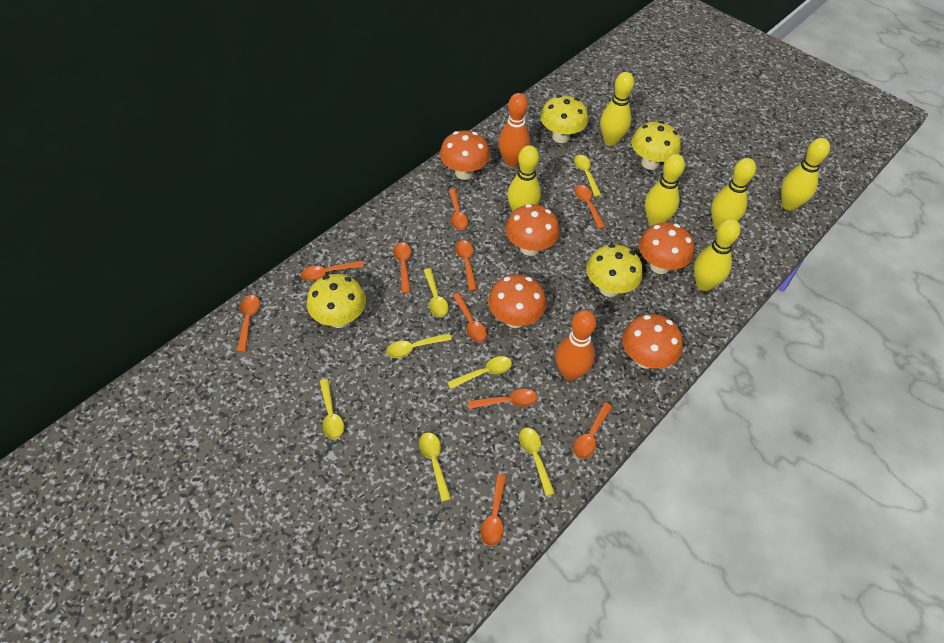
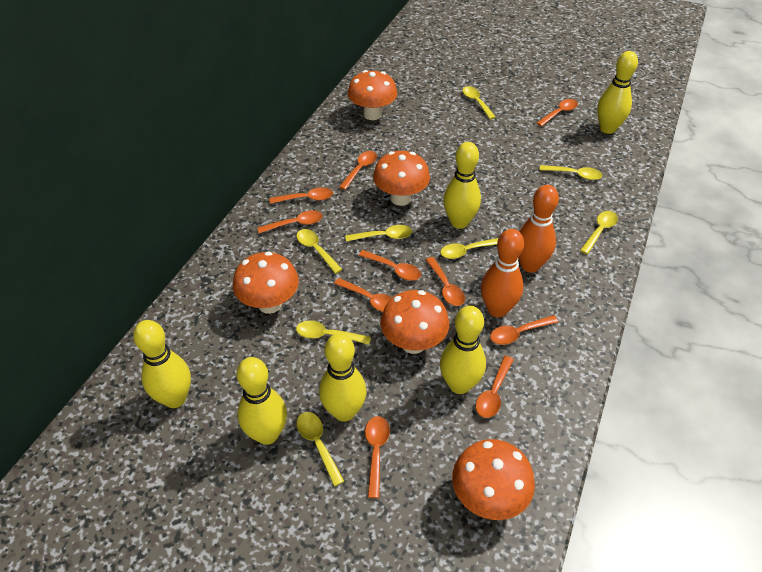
yellow mushroom: [307,274,366,328] [540,95,588,143] [586,244,643,297] [631,121,681,170] = 4 -> none = 0
yellow spoon: [320,379,344,439] [386,333,452,358] [419,432,451,502] [424,268,449,317] [447,356,512,389] [519,428,555,496] [574,155,601,197] = 7 -> [296,229,343,274] [296,320,371,345] [297,412,344,486] [345,225,412,242] [440,238,499,259] [462,86,496,119] [540,165,602,180] [580,211,618,254] = 8

